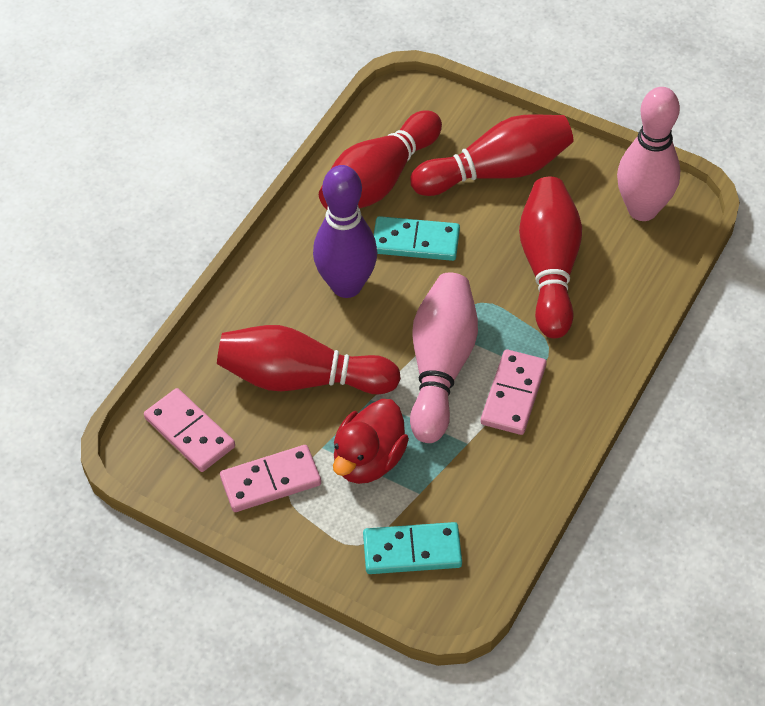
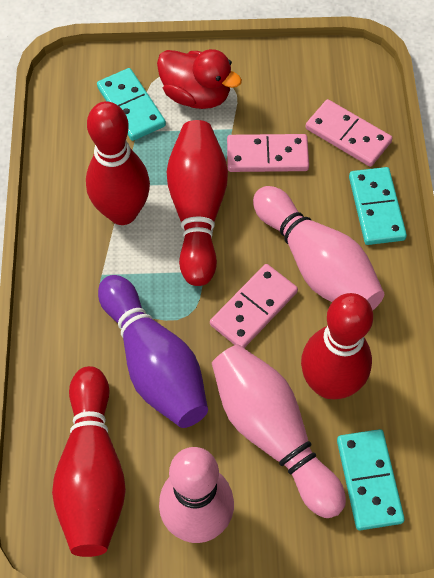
pink bowling pin: [410,273,478,443] [617,87,680,221] = 2 -> [159,447,234,543] [212,344,346,518] [253,186,384,310] = 3
turquoise domino: [363,522,462,574] [374,216,460,261] = 2 -> [97,68,166,141] [337,429,405,530] [349,167,407,245] = 3

